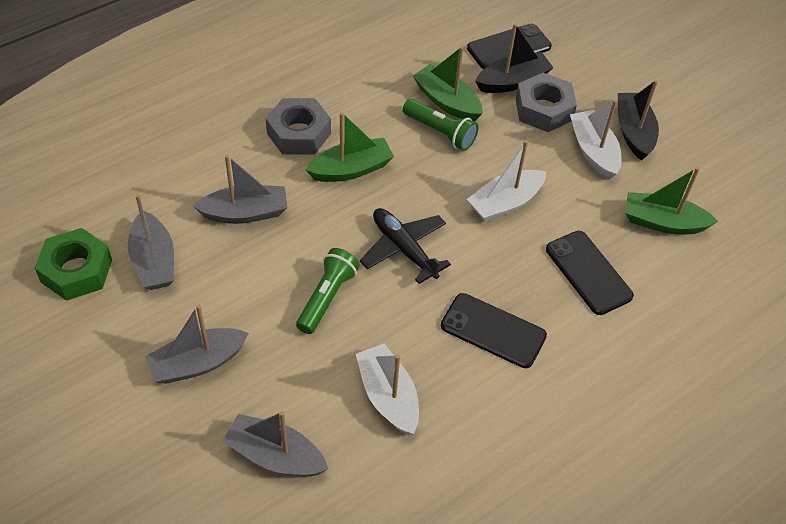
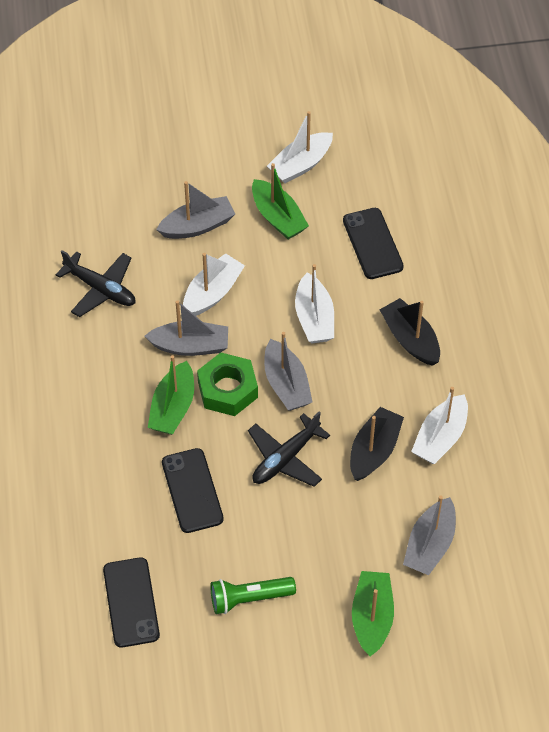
black plane: [360,208,451,284] = 1 -> [56,250,135,317] [248,412,330,487] = 2
green flashlight: [296,248,360,334] [403,99,479,151] = 2 -> [210,577,296,614] = 1
grey nut: [266,98,331,154] [516,73,577,132] = 2 -> none = 0
white boat: [356,344,419,435] [467,140,546,222] [570,99,621,180] = 3 -> [183,253,245,316] [267,111,333,183] [295,264,334,344] [411,387,468,464] = 4

